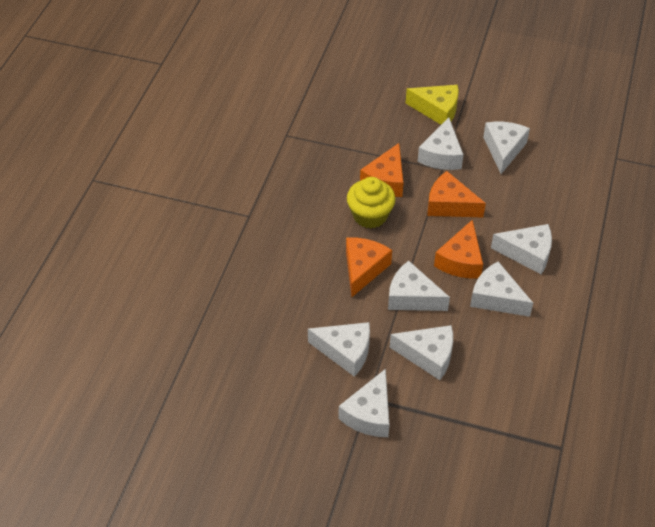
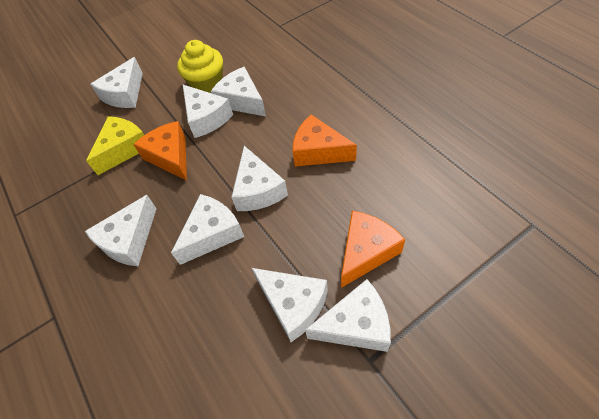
orange cheese: [346,237,392,297] [360,143,403,197] [427,171,486,217] [434,219,483,279] = 4 -> [133,121,187,181] [292,115,357,166] [341,211,405,288] = 3

